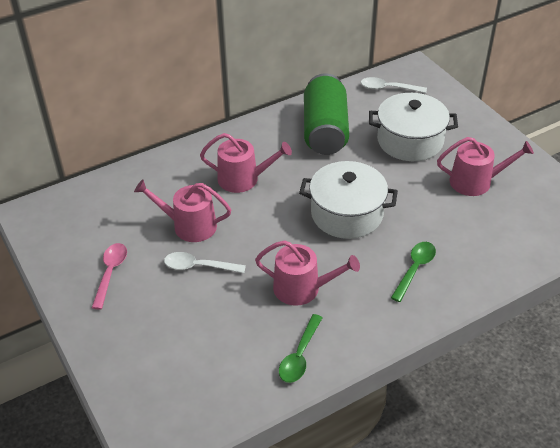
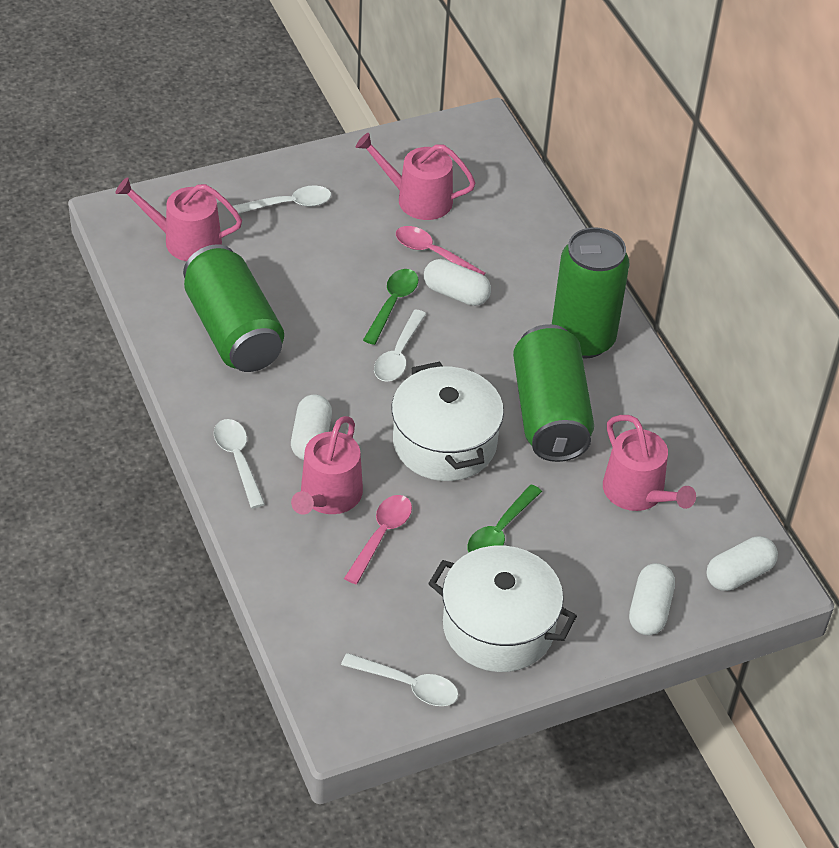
green can: [304,74,349,155] = 1 -> [183,244,284,372] [513,324,594,462] [552,227,629,358] = 3
pink spoon: [92,243,127,310] = 1 -> [344,495,412,584] [396,226,485,275] = 2
white capsule: none = 0 -> [291,394,332,460] [424,259,491,306] [629,563,675,635] [706,536,778,591] = 4
white spoon: [164,252,246,273] [361,77,427,93] = 2 -> [214,419,265,508] [233,185,331,214] [341,653,459,706] [374,310,426,382] = 4

